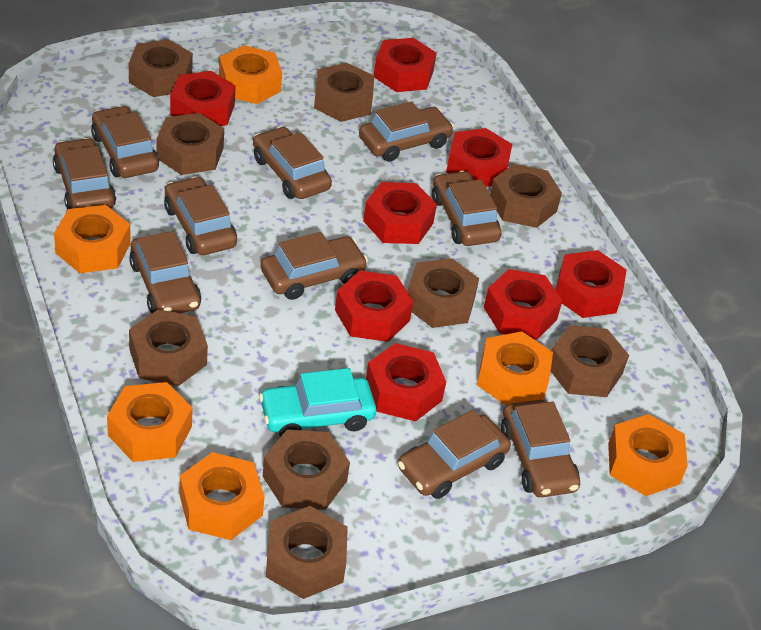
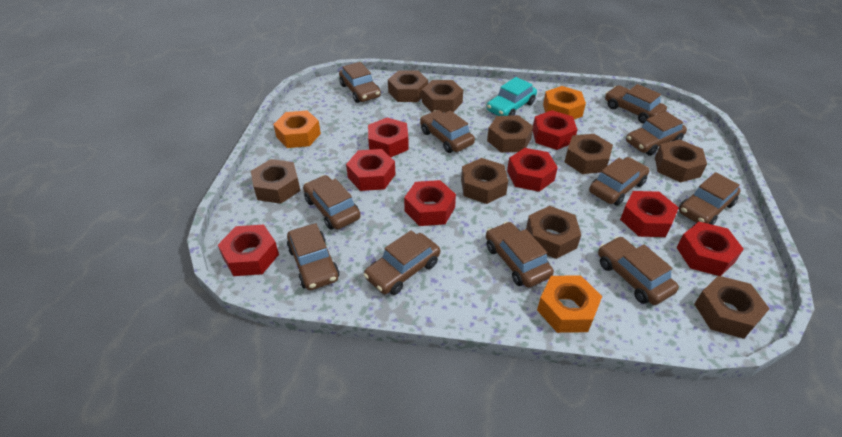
brown car: [53,138,116,210] [91,106,159,178] [129,231,201,314] [164,177,237,255] [253,127,332,199] [261,232,368,300] [359,101,454,162] [398,410,511,499] [432,171,502,246] [501,400,580,497] = 10 -> [287,223,340,290] [303,175,361,230] [339,62,381,103] [364,230,440,295] [420,110,475,153] [486,222,554,288] [589,157,649,206] [598,236,679,305] [605,84,667,123] [626,111,687,156] [678,172,741,225] = 11
orange nut: [54,205,131,273] [107,382,192,462] [179,452,265,540] [219,45,282,104] [477,331,553,405] [608,414,688,496] = 6 -> [273,110,321,148] [537,275,602,333] [543,86,586,120] = 3

